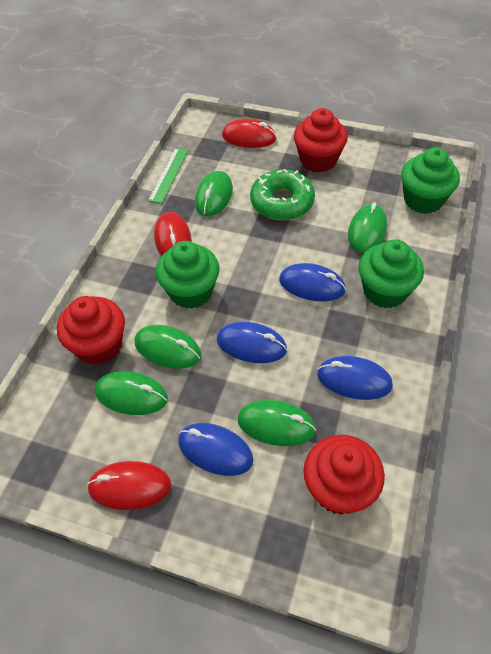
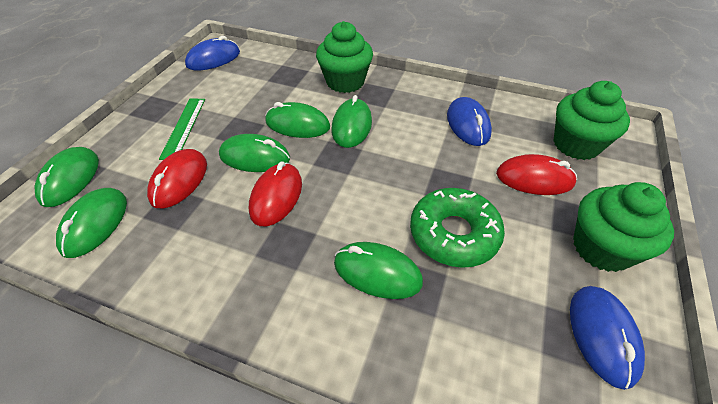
blue mouse: [178,423,253,476] [217,322,287,363] [279,263,346,301] [317,356,393,400] = 4 -> [185,36,240,70] [447,97,492,146] [570,286,645,390] = 3
green mouse: [94,371,168,415] [135,325,201,369] [195,171,233,216] [238,400,316,446] [348,202,387,253] = 5 -> [34,147,99,207] [56,188,127,258] [219,134,290,172] [265,102,330,138] [332,95,372,148] [334,242,423,299] = 6
red cupcake: [57,296,125,365] [294,108,348,173] [303,435,385,515] = 3 -> none = 0

